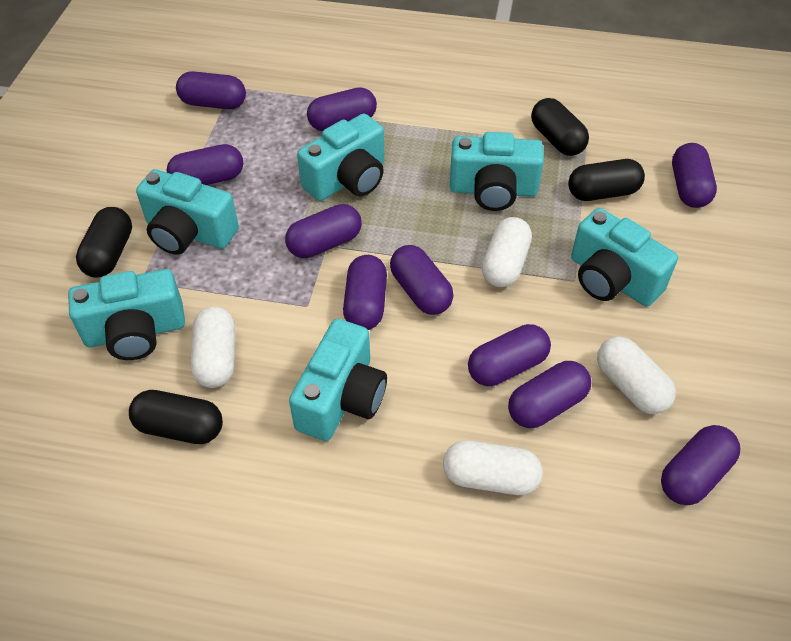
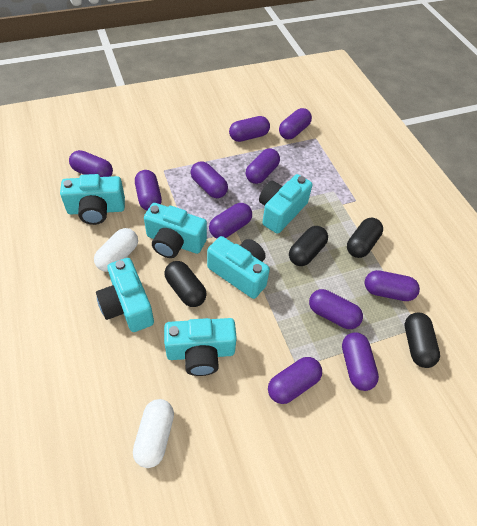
purple capsule: [166,144,243,185] [176,71,246,109] [285,204,362,258] [307,87,377,131] [343,255,387,330] [390,245,453,315] [468,324,551,386] [508,361,591,428] [661,425,740,505] [672,143,717,208] = 10 -> [69,150,113,177] [135,170,162,211] [191,161,228,198] [209,203,252,238] [229,116,270,142] [246,148,280,184] [268,357,322,404] [279,108,312,139] [309,289,363,329] [342,332,379,391] [365,270,420,301] = 11
white capsule: [191,306,235,388] [443,441,542,495] [482,217,532,287] [597,337,676,414] = 4 -> [94,228,138,272] [133,399,174,468] = 2

